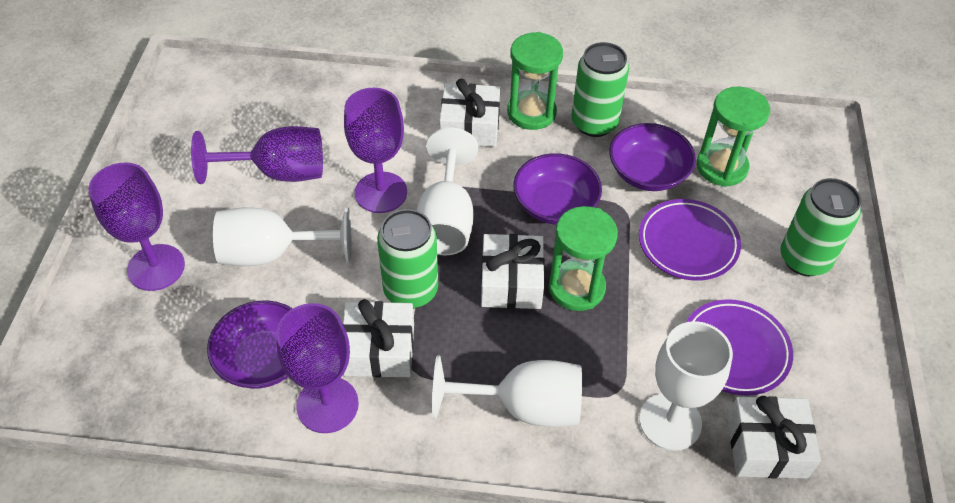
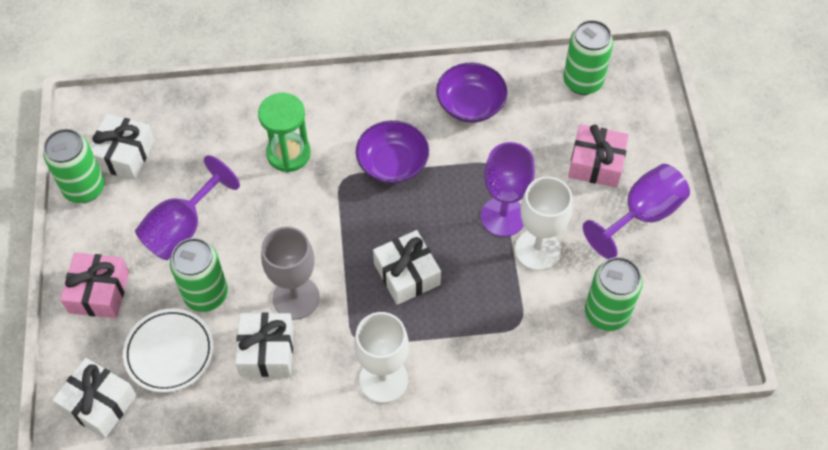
green can: [377,209,438,309] [572,42,629,137] [780,178,861,276] = 3 -> [43,129,105,203] [170,238,228,312] [563,20,613,95] [585,257,643,331] = 4
green hourglass: [507,32,563,130] [549,206,618,311] [697,87,770,187] = 3 -> [258,93,311,172] = 1
grey goblet: none = 0 -> [261,226,320,320] = 1
pink gift: none = 0 -> [60,253,129,318] [568,124,629,187] = 2
purple bowl: [207,300,293,389] [513,153,602,225] [609,123,696,191] = 3 -> [356,120,429,184] [436,62,508,123] = 2
purple goblet: [88,162,185,291] [191,126,323,184] [276,303,359,433] [344,88,407,213] = 4 -> [135,155,240,260] [481,142,535,237] [583,164,690,259] = 3
purple plate: [639,199,741,281] [686,299,793,396] = 2 -> none = 0
white goblet: [213,207,351,266] [416,127,478,255] [432,355,582,427] [639,321,733,451] = 4 -> [354,312,409,403] [515,177,572,271] = 2
white plate: none = 0 -> [123,308,214,393] = 1

